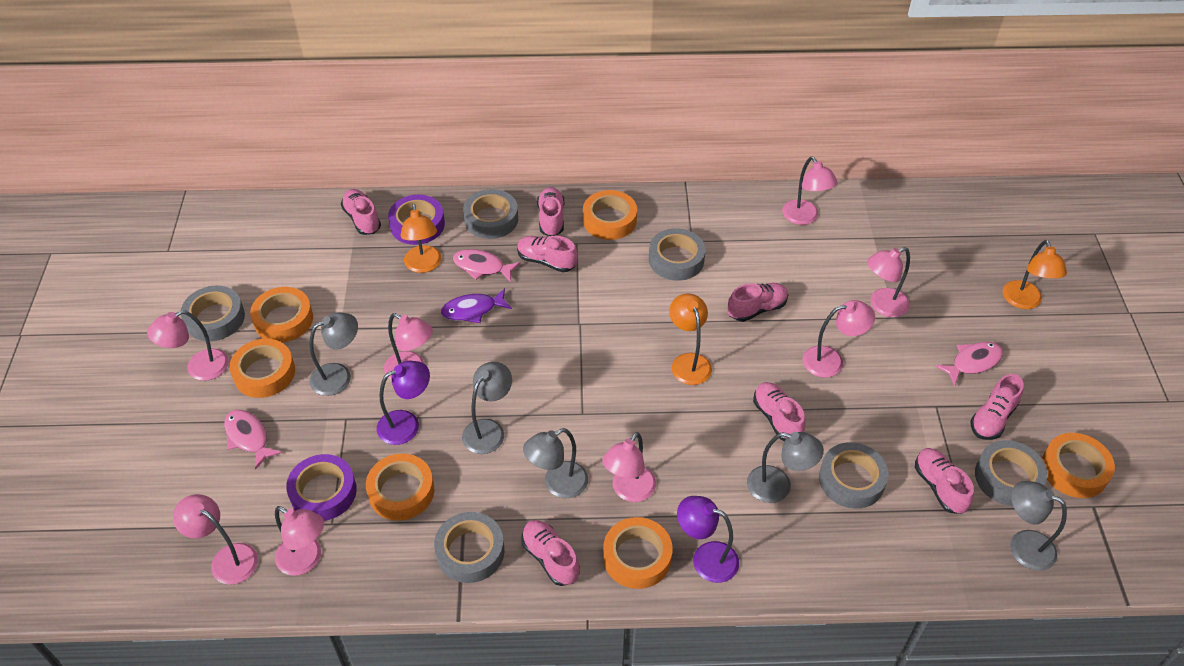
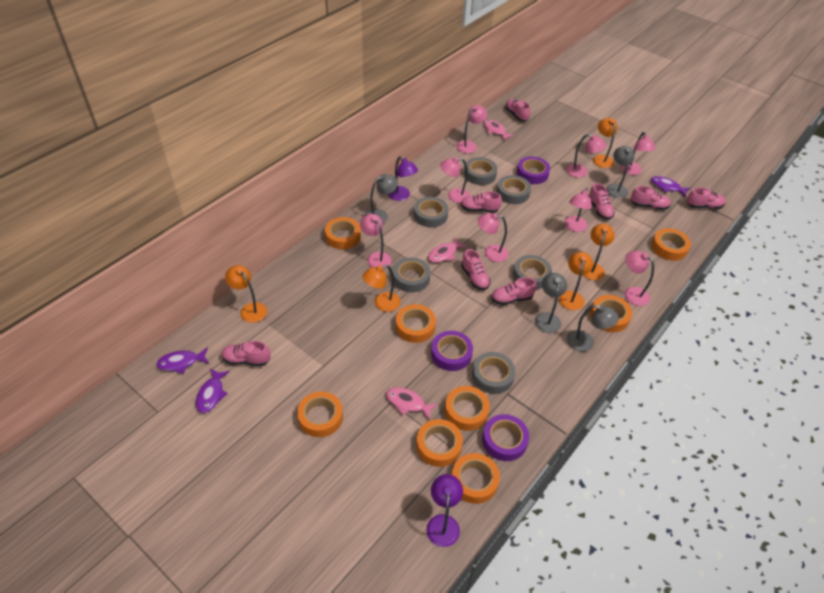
grey lamp: [310,312,358,396] [462,362,512,454] [523,428,588,498] [747,432,824,503] [1010,481,1067,571] = 5 -> [365,174,398,223] [535,273,567,333] [567,305,619,352] [606,146,634,198] = 4
orange lamp: [400,204,441,273] [669,293,712,385] [1002,240,1067,309] = 3 -> [225,265,267,323] [362,265,401,312] [559,252,593,310] [583,224,615,280] [593,118,617,168] = 5
orange tape: [229,339,295,398] [250,287,313,342] [366,454,434,521] [583,190,637,240] [603,517,673,589] [1042,433,1115,498] = 6 -> [297,392,343,437] [325,217,361,249] [396,304,436,343] [416,419,463,467] [445,386,490,431] [452,453,500,504] [590,295,632,332] [652,228,691,261] = 8
purple fish: [441,288,512,323] = 1 -> [156,347,209,374] [196,369,230,413] [651,176,690,197] = 3
purple tape: [286,454,357,521] [388,195,445,245] = 2 -> [431,331,473,371] [482,414,529,461] [517,156,550,184] = 3

